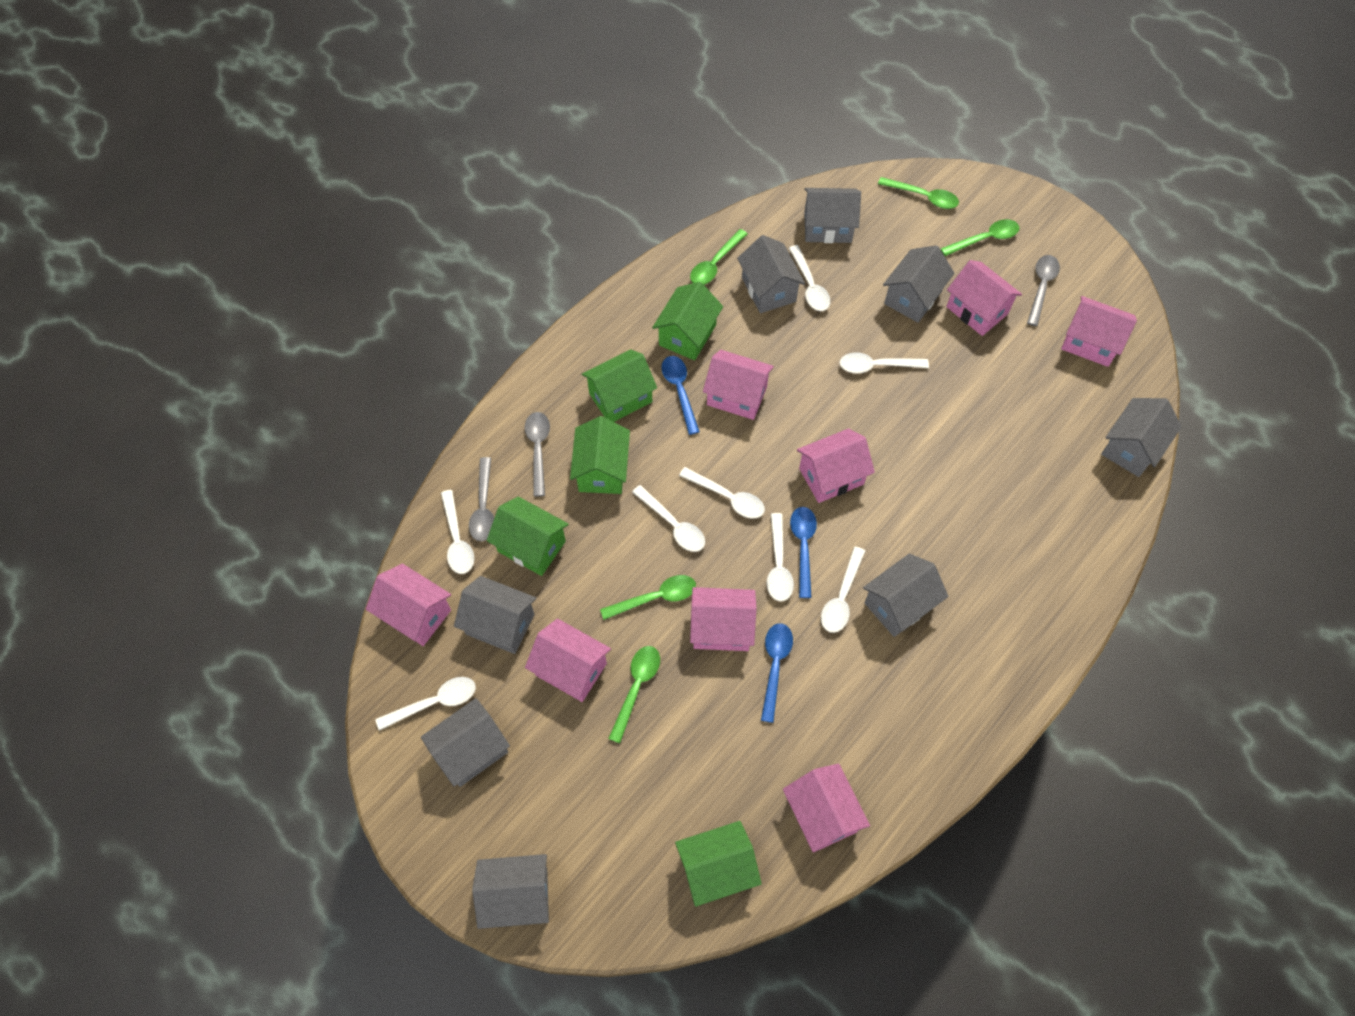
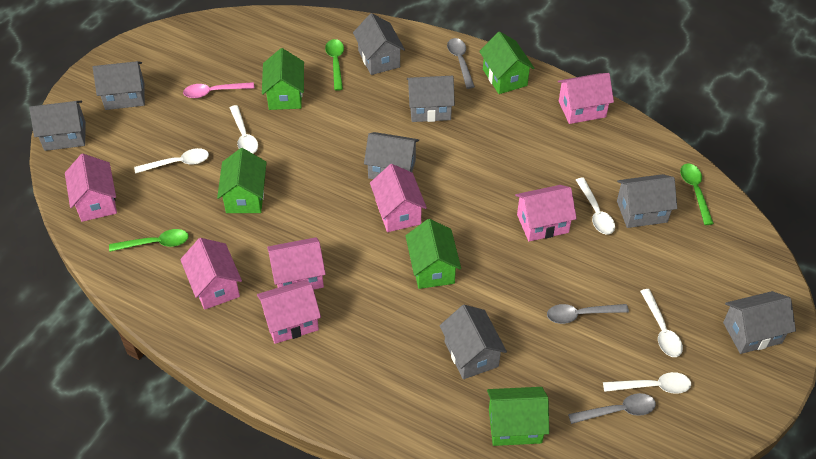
blue spoon: [661,356,700,435] [761,623,793,723] [790,507,817,598] = 3 -> none = 0
green spoon: [600,575,696,620] [608,646,660,743] [690,229,747,285] [878,177,959,209] [940,219,1019,256] = 5 -> [109,229,189,252] [325,39,344,91] [680,163,714,225] = 3
pink house: [366,564,451,646] [525,619,611,702] [690,587,756,651] [703,350,774,420] [783,764,870,853] [797,428,875,503] [946,260,1022,336] [1061,296,1137,367] = 8 -> [65,154,117,222] [180,238,242,310] [257,279,321,344] [267,237,326,290] [370,164,427,232] [515,185,577,242] [558,73,614,124] = 7
pink spoon: none = 0 -> [183,82,254,98] = 1
white spoon: [375,677,476,731] [441,490,474,574] [632,485,705,552] [679,467,765,519] [767,513,794,601] [789,245,830,311] [821,547,865,633] [840,352,929,373] = 8 -> [134,148,209,174] [230,105,258,154] [576,178,615,235] [603,372,691,394] [640,289,683,357] = 5

